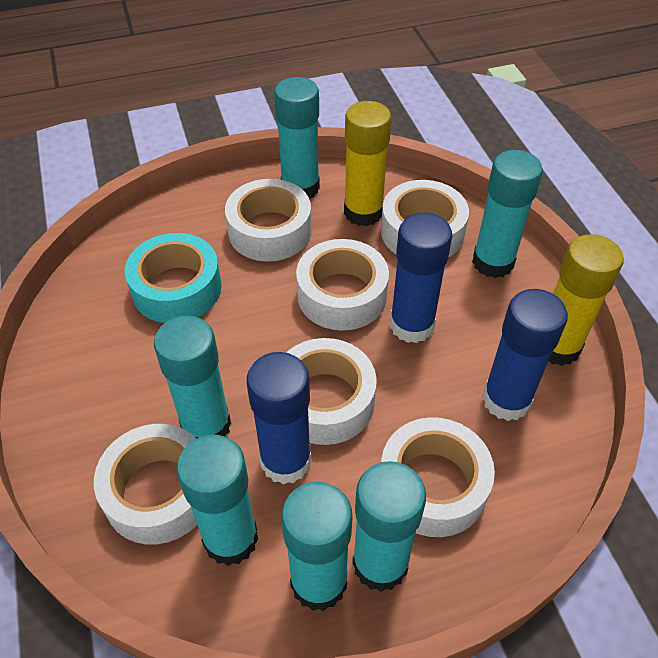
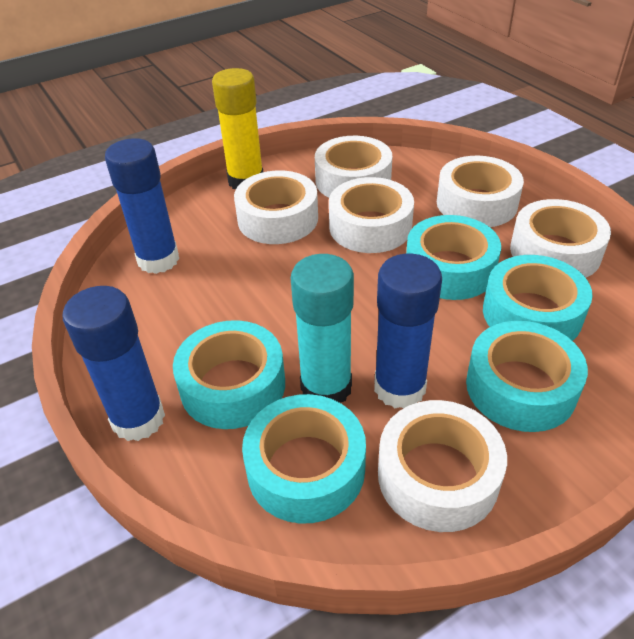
turquoise glue stick: [154,316,231,438] [176,435,258,566] [274,77,320,198] [281,482,353,611] [352,461,426,592] [472,150,543,278] = 6 -> [291,254,354,403] = 1
turquoise tape: [125,233,222,323] = 1 -> [173,320,285,429] [242,394,366,524] [406,215,501,300] [466,321,588,432] [483,255,593,341] = 5
yellow glue stick: [344,101,391,226] [549,234,624,366] = 2 -> [212,68,263,189] = 1

